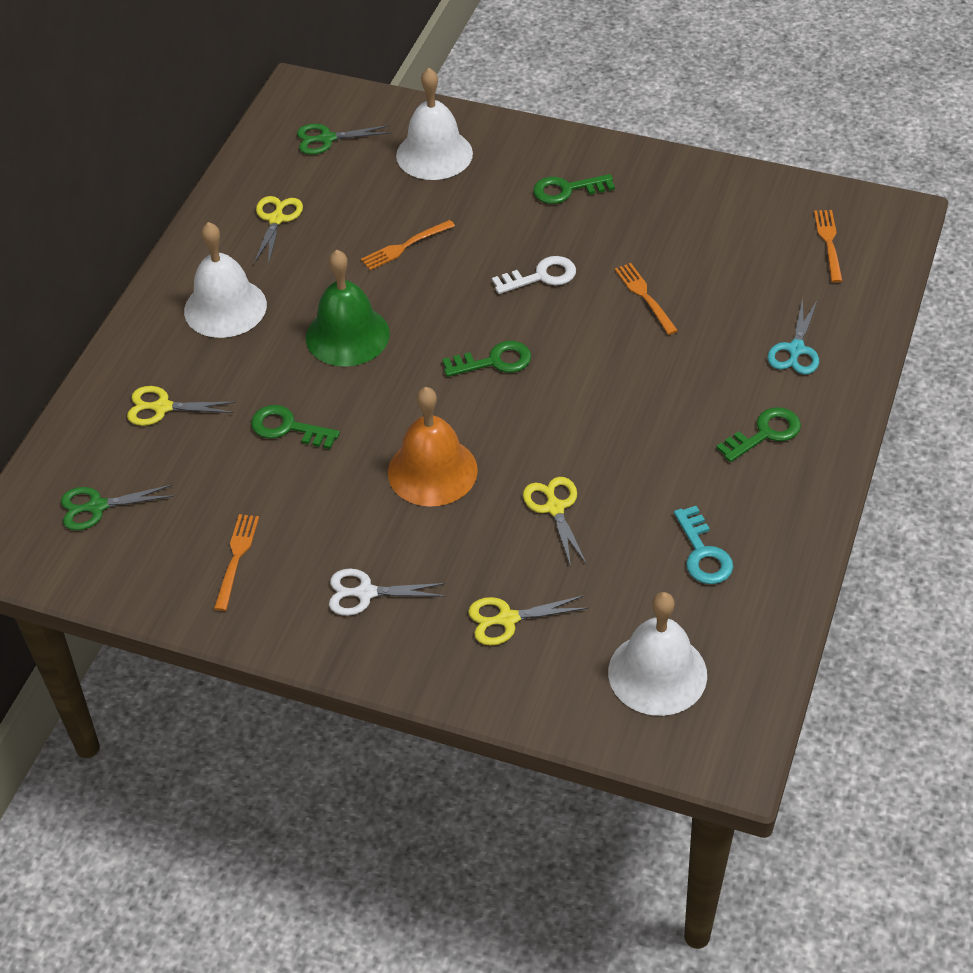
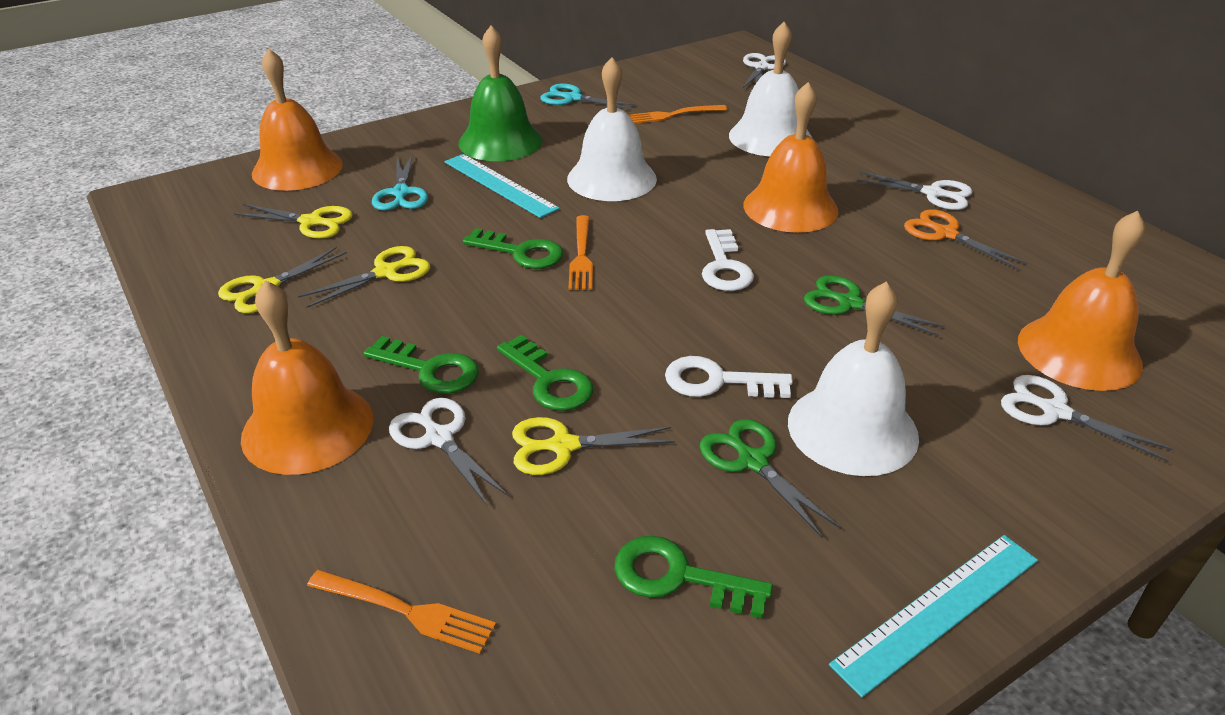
orange bell: [388,387,478,507] = 1 -> [241,280,373,475] [252,49,343,191] [743,82,839,233] [1018,211,1145,391] = 4
orange fork: [214,514,259,611] [361,220,455,270] [615,263,678,335] [814,210,843,283] = 4 -> [307,570,496,654] [568,215,593,290] [629,105,727,124] = 3
orange scissors: none = 0 -> [904,209,1028,270] = 1
turquoise key: [674,506,733,584] = 1 -> none = 0
turquoise ruler: none = 0 -> [445,154,560,218] [829,535,1038,698] = 2
turquoise scissors: [767,298,819,374] = 1 -> [372,155,428,211] [540,84,636,109] = 2
white key: [492,256,576,294] = 1 -> [665,356,793,398] [702,229,754,291] = 2
white scissors: [329,569,446,616] = 1 -> [389,398,509,506] [743,53,786,88] [855,171,973,210] [1001,375,1174,462] = 4

